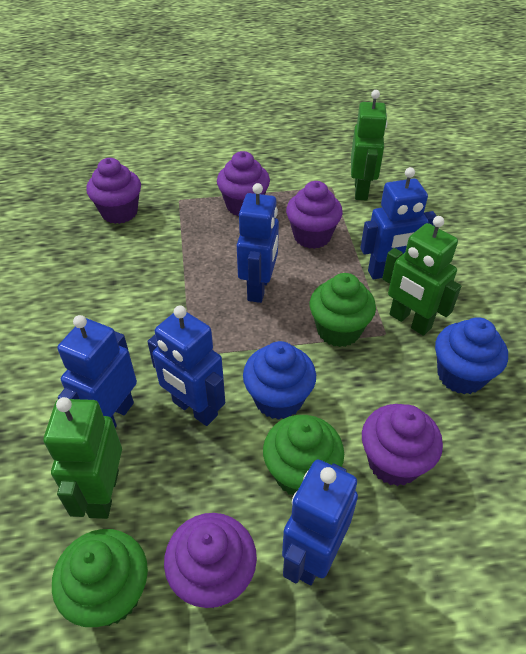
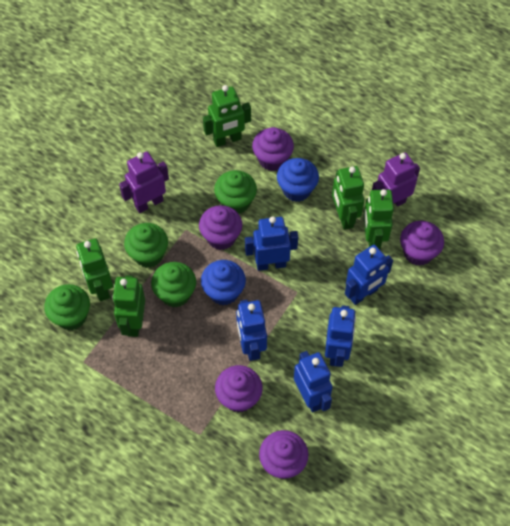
green cupcake: [52,529,148,627] [263,415,344,495] [310,273,376,347] = 3 -> [44,284,90,330] [124,223,168,268] [151,262,196,308] [214,170,257,214] = 4
green robot: [43,397,122,519] [351,90,388,200] [382,216,461,336] = 3 -> [76,238,113,301] [112,275,145,337] [203,85,251,147] [332,166,364,230] [363,189,394,249] = 5
purple robot: none = 0 -> [119,152,169,213] [372,153,420,206] = 2

